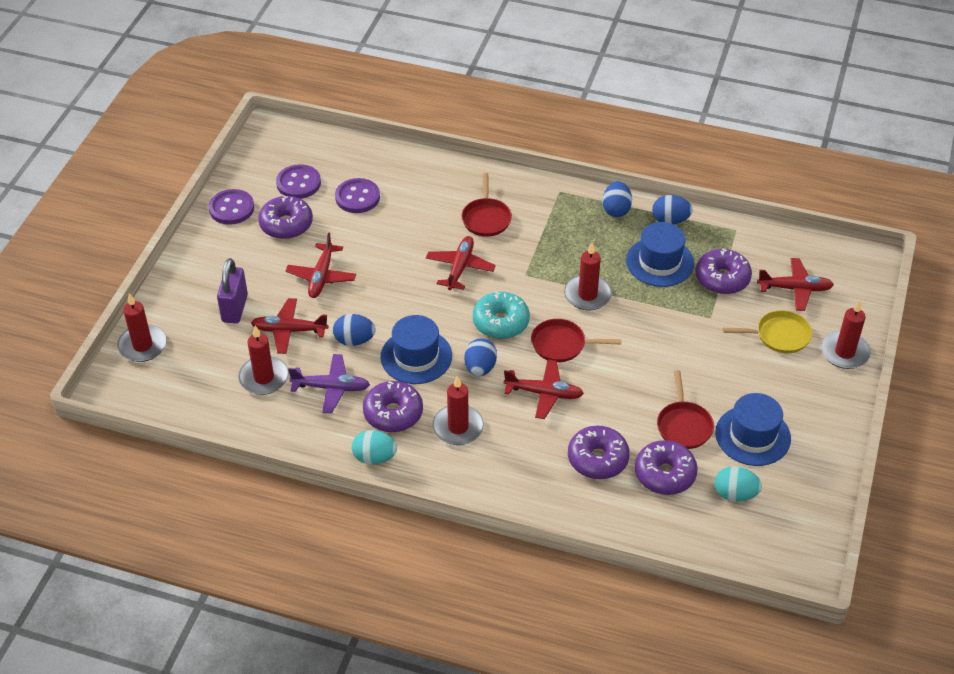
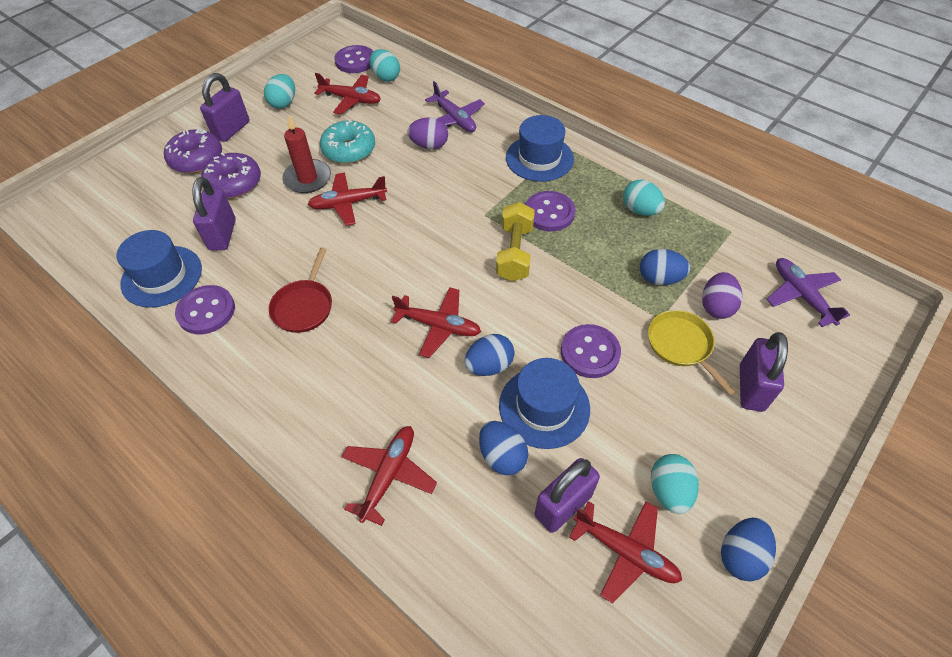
purple button: [209,189,254,225] [276,164,321,199] [335,178,380,213] = 3 -> [175,285,235,334] [334,45,373,73] [525,191,575,231] [561,324,621,378] = 4
purple donut: [258,195,313,239] [363,381,423,432] [568,425,630,479] [635,440,698,495] [695,248,752,294] = 5 -> [164,129,222,173] [201,153,261,199] = 2
purple egg: none = 0 -> [407,117,448,149] [702,272,742,319] = 2
purple padlock: [217,258,248,323] = 1 -> [193,177,236,250] [200,73,249,142] [535,458,600,533] [740,332,788,412] = 4
purple plane: [288,354,370,413] = 1 -> [425,81,485,132] [767,258,850,327] = 2
red candle: [117,293,167,362] [238,326,289,395] [432,375,484,445] [564,242,612,310] [821,300,871,369] = 5 -> [282,114,331,193] = 1
red pan: [461,173,512,237] [531,319,621,362] [657,370,714,449] = 3 -> [269,248,332,333] = 1
turquoise egg: [352,430,397,465] [715,466,762,502] = 2 -> [264,74,295,109] [370,49,400,82] [623,179,665,216] [651,454,699,514] = 4
yellow dumbbell: none = 0 -> [496,202,535,281] = 1

